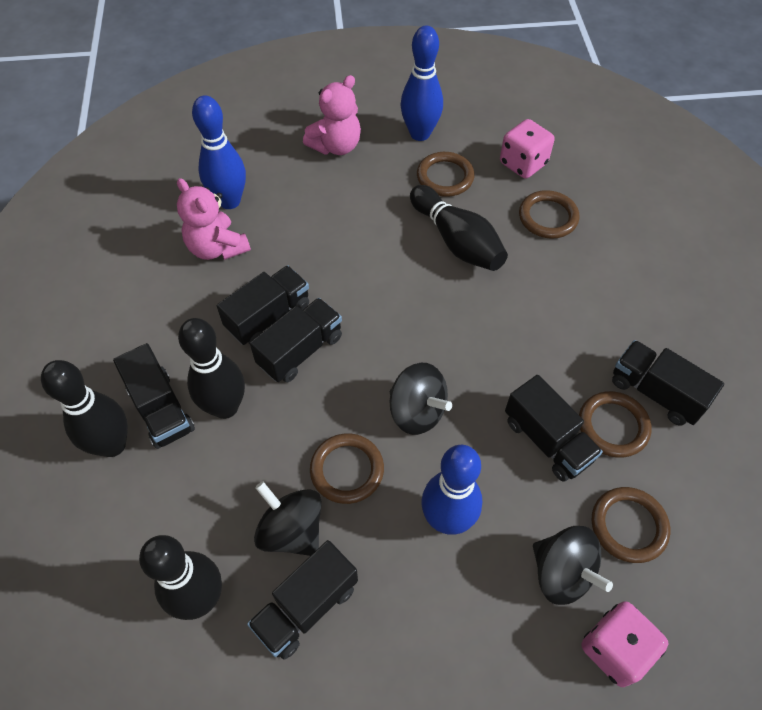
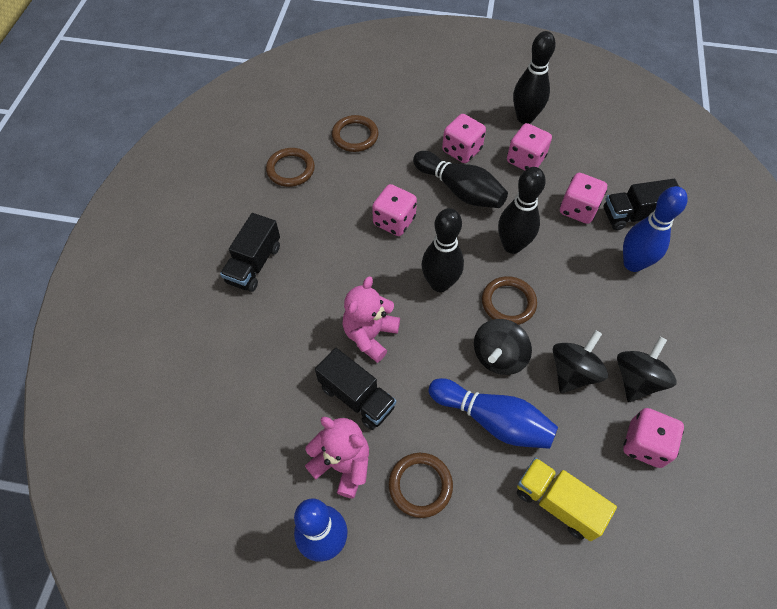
black truck: [113,343,195,449] [217,265,309,345] [247,540,358,659] [250,298,342,382] [505,375,603,482] [612,340,724,426] = 6 -> [220,213,280,292] [315,348,396,430] [604,179,679,230] = 3
brown ring: [310,433,384,504] [417,152,475,197] [519,190,579,238] [579,391,651,458] [592,487,670,563] = 5 -> [266,148,315,187] [332,115,379,152] [389,453,453,518] [482,276,537,325] = 4
pink dice: [500,119,554,179] [581,601,668,687] = 2 -> [372,184,417,236] [442,114,486,163] [507,123,552,170] [560,173,607,224] [623,408,684,468] = 5
yellow truck: none = 0 -> [517,457,617,541] = 1

